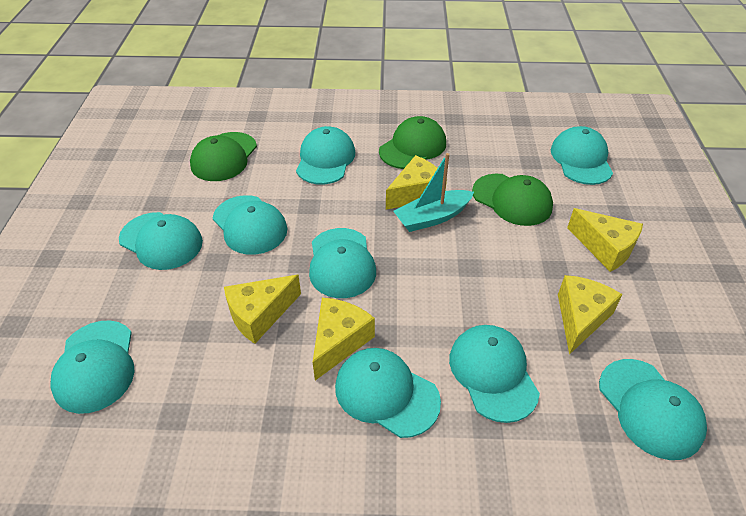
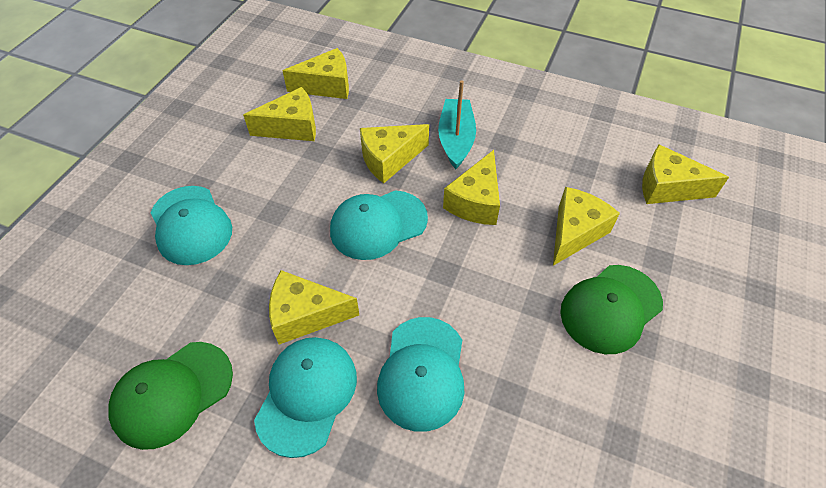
green cap: [190,132,257,181] [379,116,446,169] [472,174,553,226] = 3 -> [109,342,233,450] [560,265,663,354] = 2
turquoise cap: [50,320,135,414] [119,212,203,270] [213,195,287,255] [296,126,355,185] [309,228,376,298] [335,348,441,438] [449,325,540,423] [551,126,613,185] [599,359,707,460] = 9 -> [150,186,232,265] [254,337,357,458] [330,191,428,260] [377,317,465,432] = 4
yellow cheese: [224,275,301,344] [313,298,375,380] [386,155,447,210] [558,275,623,355] [567,208,643,272] = 5 -> [243,87,316,141] [269,270,359,344] [283,48,349,99] [360,124,429,183] [443,150,500,225] [553,187,620,266] [642,145,729,204] = 7

